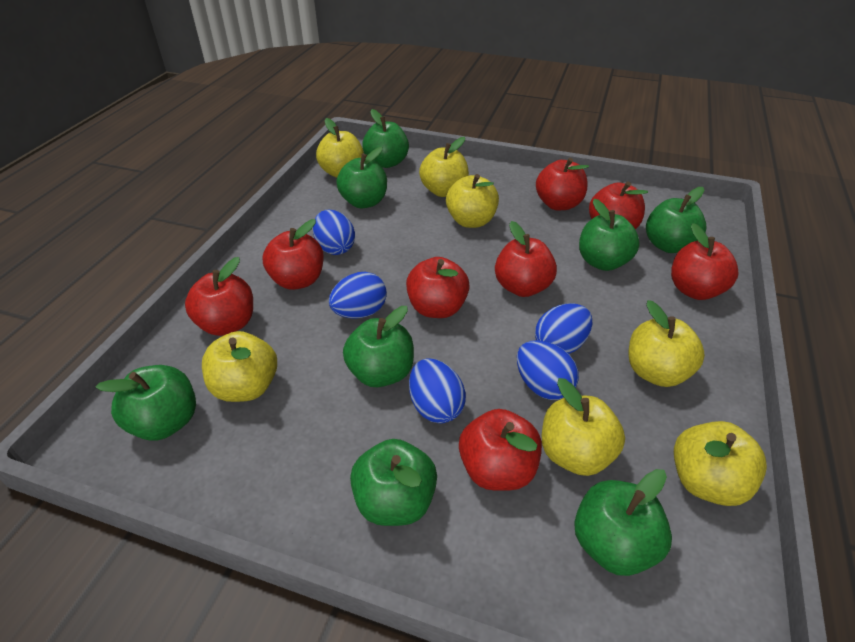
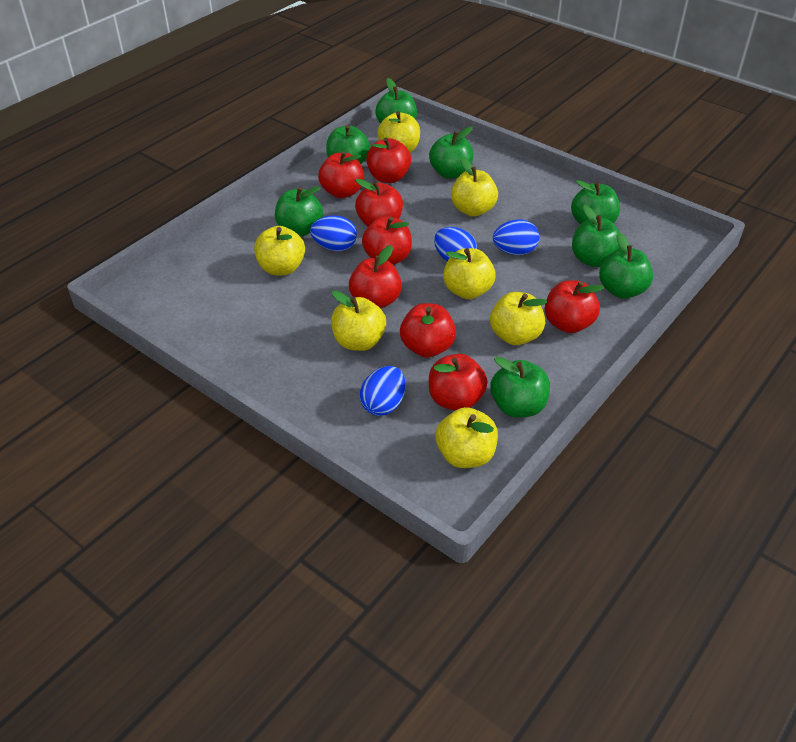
blue egg: [313,209,355,255] [329,272,387,319] [409,358,466,423] [517,340,579,400] [535,303,592,354] = 5 -> [310,215,357,251] [360,366,406,416] [434,227,477,261] [493,219,540,255] = 4

